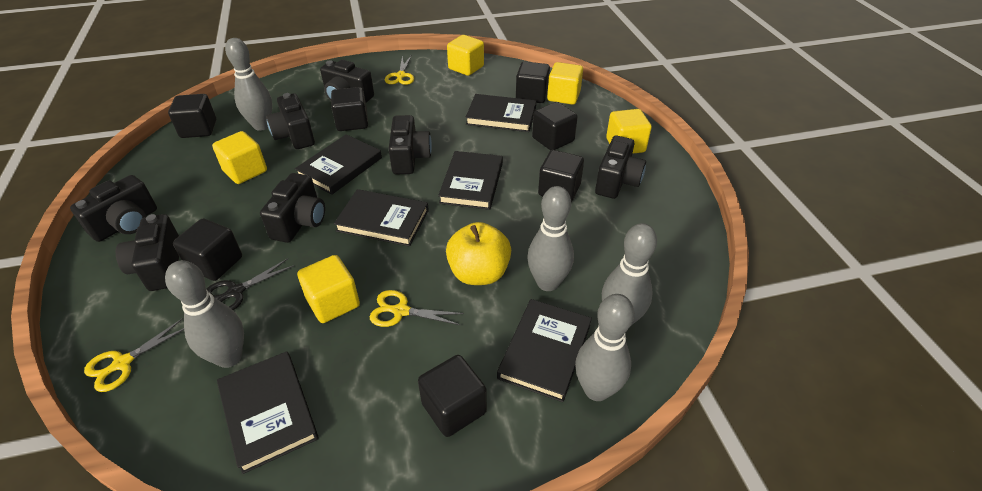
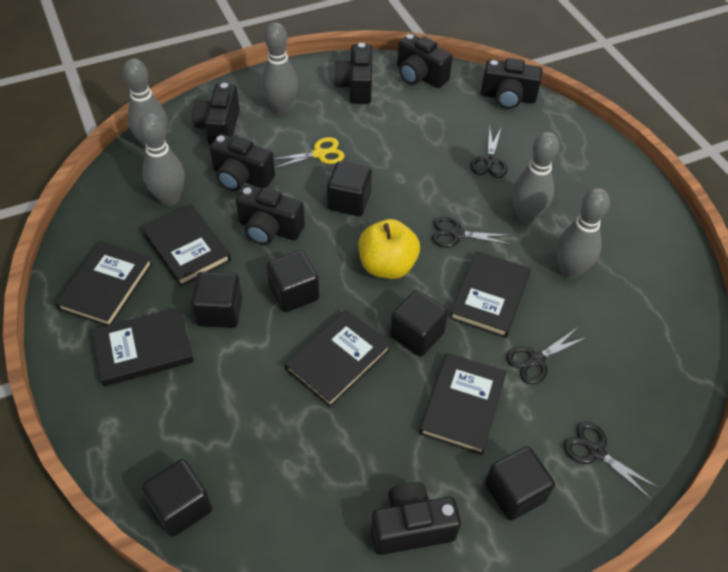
black cube: [168,94,216,138] [173,218,242,281] [331,87,368,131] [418,355,487,437] [516,61,550,103] [532,102,578,150] [538,150,584,202] = 7 -> [142,459,212,537] [191,272,242,328] [266,250,319,312] [327,161,372,216] [390,290,448,357] [485,446,555,521] = 6
black scissors: [207,258,295,310] = 1 -> [432,216,512,248] [470,126,508,178] [506,327,587,385] [563,422,659,499] = 4
yellow cube: [212,131,267,184] [297,255,360,323] [447,35,484,76] [547,62,583,105] [606,109,652,154] = 5 -> none = 0
yellow scissors: [84,318,184,392] [369,290,464,327] [385,55,414,85] = 3 -> [274,137,345,168] = 1

